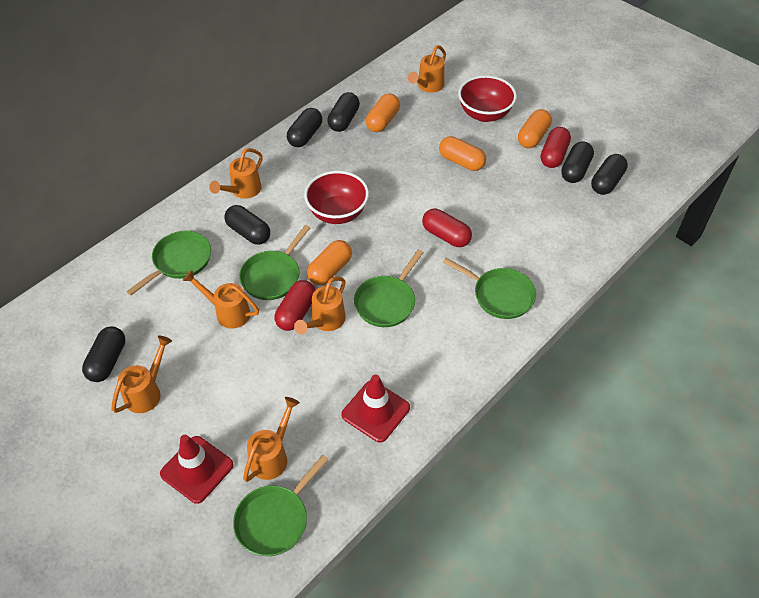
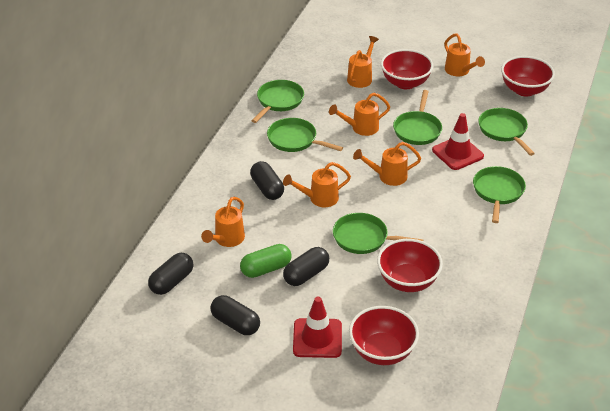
black capsule: [82,326,125,382] [224,205,270,245] [287,108,322,147] [327,92,360,132] [561,141,594,183] [591,154,628,195] = 6 -> [148,253,193,295] [211,295,260,335] [250,161,284,200] [283,247,329,286] = 4
green capsule: none = 0 -> [240,244,291,278] = 1
green pan: [126,231,211,296] [233,455,329,556] [239,225,310,300] [354,249,424,327] [443,258,536,319] = 5 -> [251,80,304,123] [267,118,343,152] [333,213,423,254] [393,90,442,145] [473,166,526,223] [478,108,535,156] = 6
orange capsule: [307,240,352,285] [366,93,400,132] [439,136,486,171] [518,109,552,148] = 4 -> none = 0
red bowl: [304,171,369,224] [458,75,517,122] = 2 -> [349,306,419,365] [377,239,443,292] [381,49,433,89] [501,56,555,97] = 4
red capsule: [274,280,315,331] [422,209,472,247] [541,127,571,168] = 3 -> none = 0

